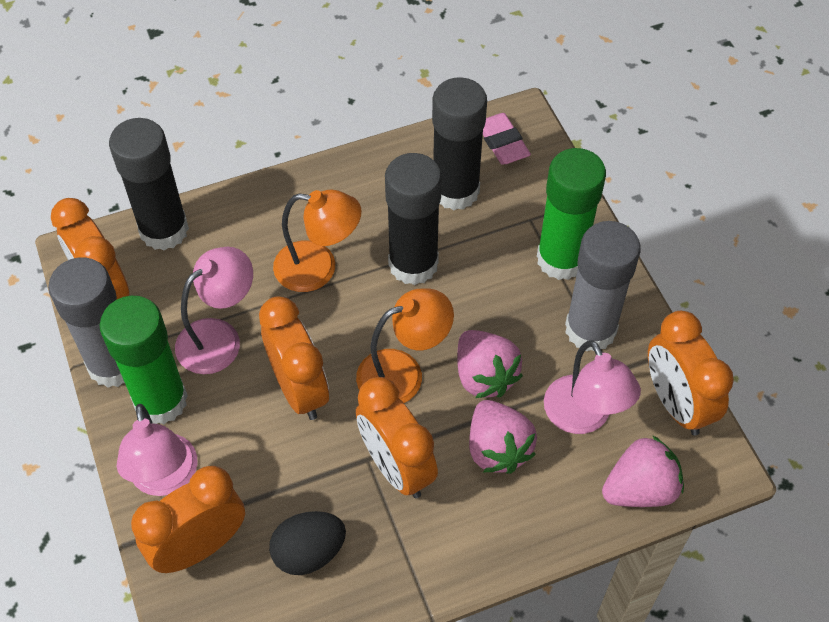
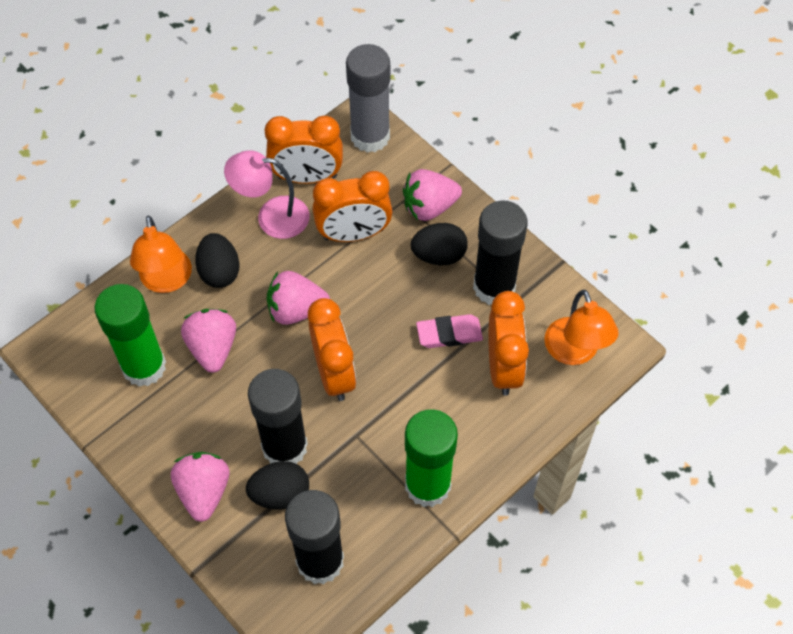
black egg: [269,511,346,575] = 1 -> [195,233,240,288] [246,461,309,510] [411,223,468,265] = 3
grey glue stick: [48,257,125,388] [565,221,641,351] = 2 -> [346,44,390,153] = 1
orange clock: [51,198,129,299] [131,466,245,573] [259,296,329,420] [356,377,438,498] [648,311,734,435] = 5 -> [264,116,343,184] [308,298,356,401] [313,171,392,242] [489,291,529,396] = 4
pink lamp: [117,404,198,496] [175,247,253,374] [544,340,641,434] = 3 -> [224,150,309,239] = 1
pink strawberry: [457,330,523,398] [469,400,537,474] [602,435,684,507] = 3 -> [171,452,230,522] [181,309,236,373] [266,271,330,325] [403,169,462,221] = 4

